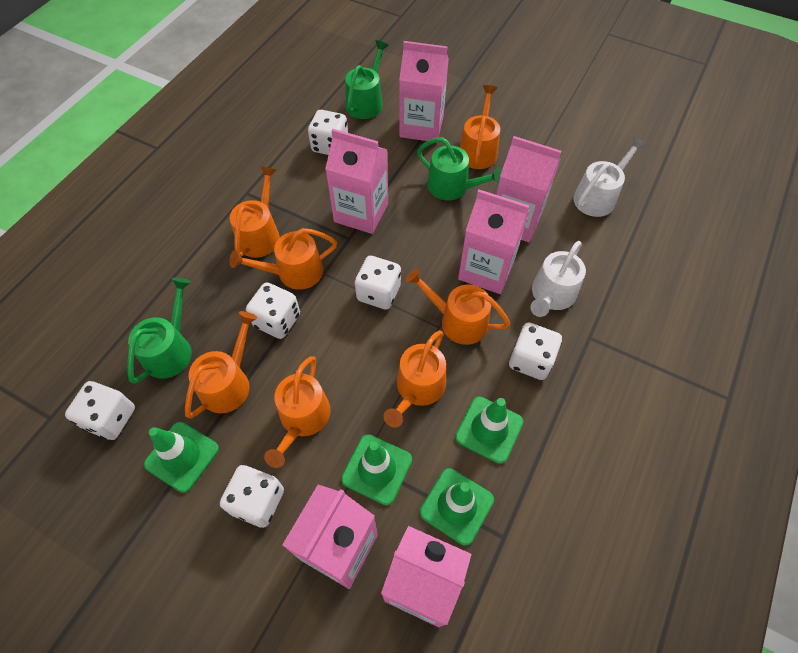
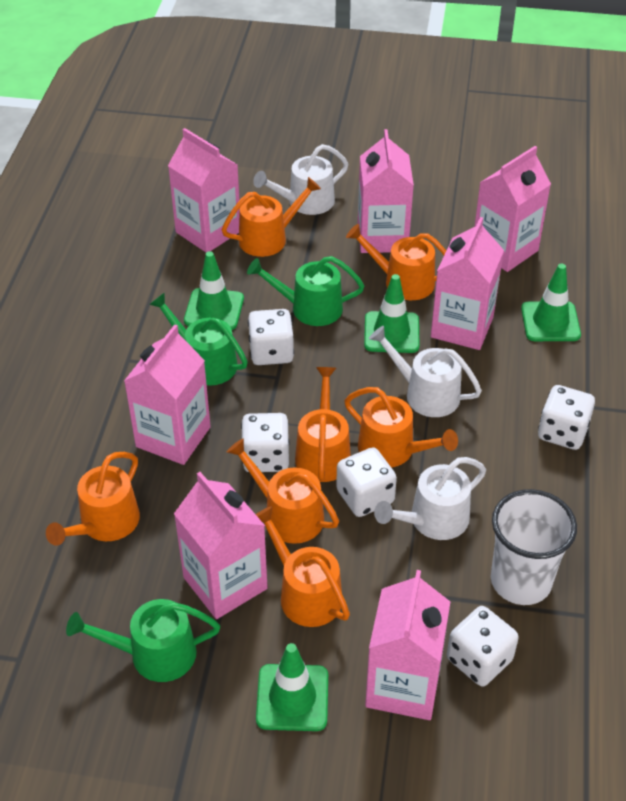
pink carton: [282,485,378,589] [325,129,388,234] [381,526,471,627] [399,41,449,143] [458,190,530,294] [496,136,561,242] = 6 -> [124,324,211,465] [168,128,240,252] [174,472,268,619] [358,129,414,253] [365,570,450,720] [431,217,504,350] [474,146,551,272] = 7
white cup: none = 0 -> [491,489,577,605] = 1
white dice: [65,381,135,440] [220,465,284,528] [246,282,300,339] [308,110,348,155] [355,256,401,310] [509,322,562,380] = 6 -> [241,413,290,472] [248,309,294,365] [336,447,397,517] [447,606,519,687] [538,385,595,450] = 5
white watering can: [530,241,586,317] [573,137,647,217] = 2 -> [253,144,349,215] [369,326,482,417] [374,457,486,540] = 3

